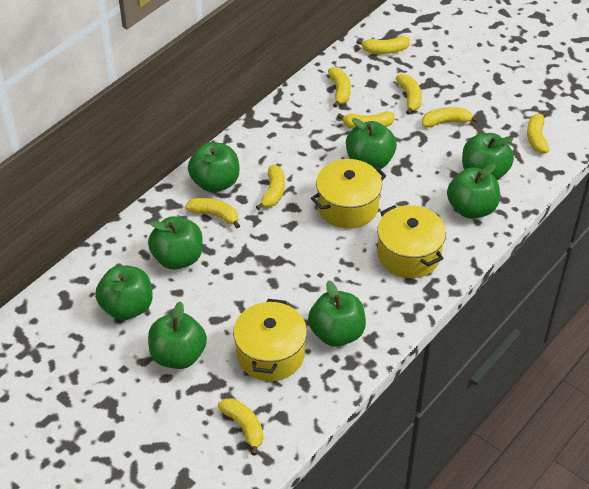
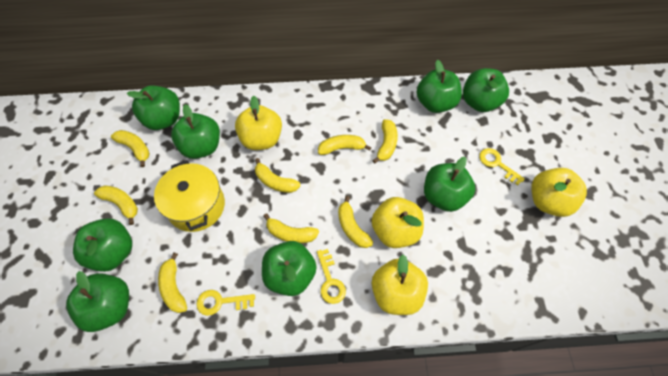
yellow apple: none = 0 -> [235,96,282,150] [372,197,424,248] [372,255,428,315] [532,168,587,217] = 4
yellow banana: [185,197,240,228] [218,398,263,455] [256,165,285,210] [328,67,351,108] [337,111,395,129] [356,36,410,54] [396,74,422,115] [422,107,479,128] [527,111,549,154] = 9 -> [94,185,138,225] [111,130,150,167] [158,252,187,313] [255,158,301,193] [263,213,319,243] [318,135,372,155] [338,196,373,248] [372,119,398,164] = 8
yellow key: none = 0 -> [197,290,255,316] [317,249,346,304] [479,148,525,185] = 3
yellow pot: [233,299,307,381] [311,159,386,229] [377,205,446,278] = 3 -> [154,160,225,232] = 1

